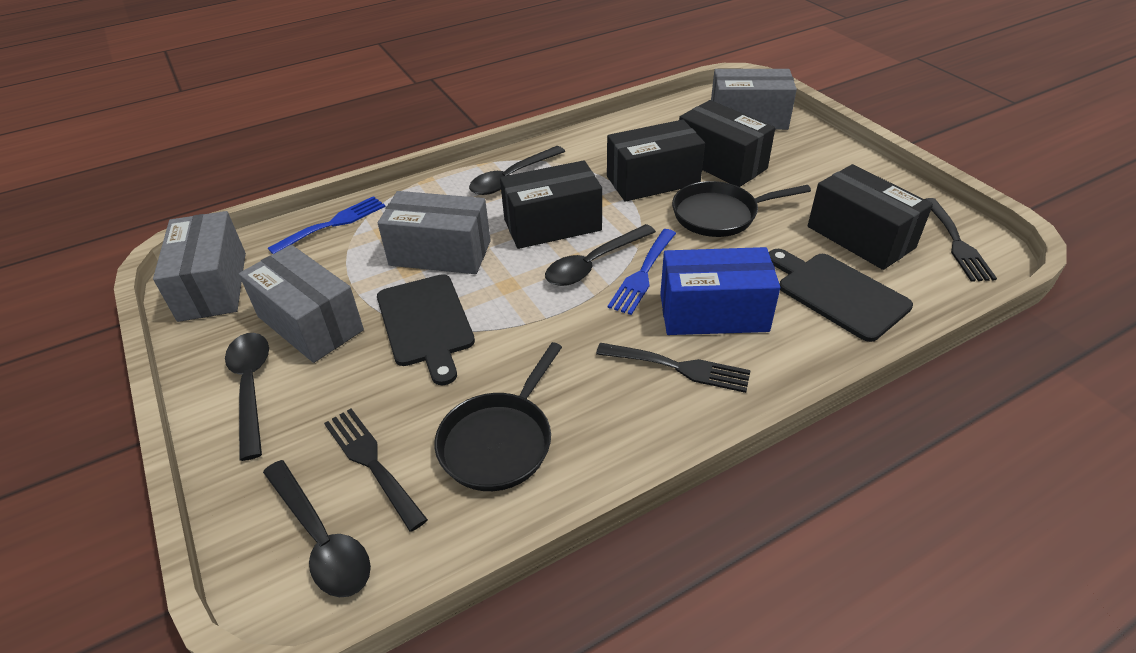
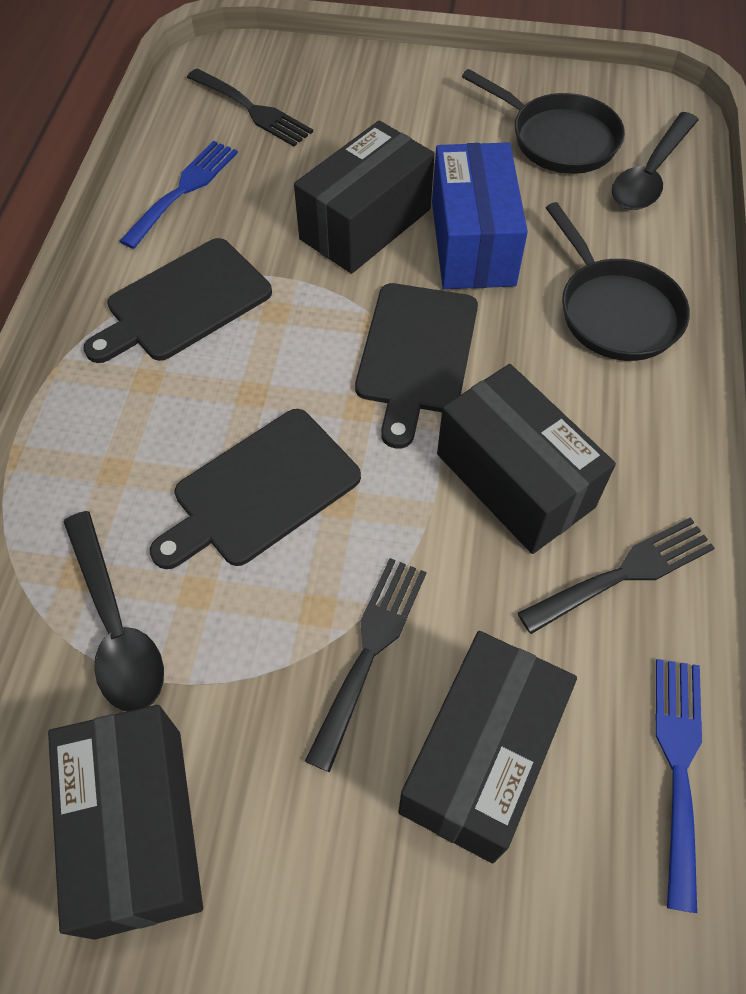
black cutting board: [377,274,475,385] [769,249,913,342] = 2 -> [83,238,272,363] [150,409,361,569] [355,283,478,448] = 3
black spoon: [225,333,269,461] [263,460,371,597] [469,146,565,195] [545,224,656,286] = 4 -> [64,511,164,712] [612,112,699,210] = 2
grey box: [153,211,246,322] [239,245,364,363] [378,191,491,274] [711,69,797,130] = 4 -> none = 0

